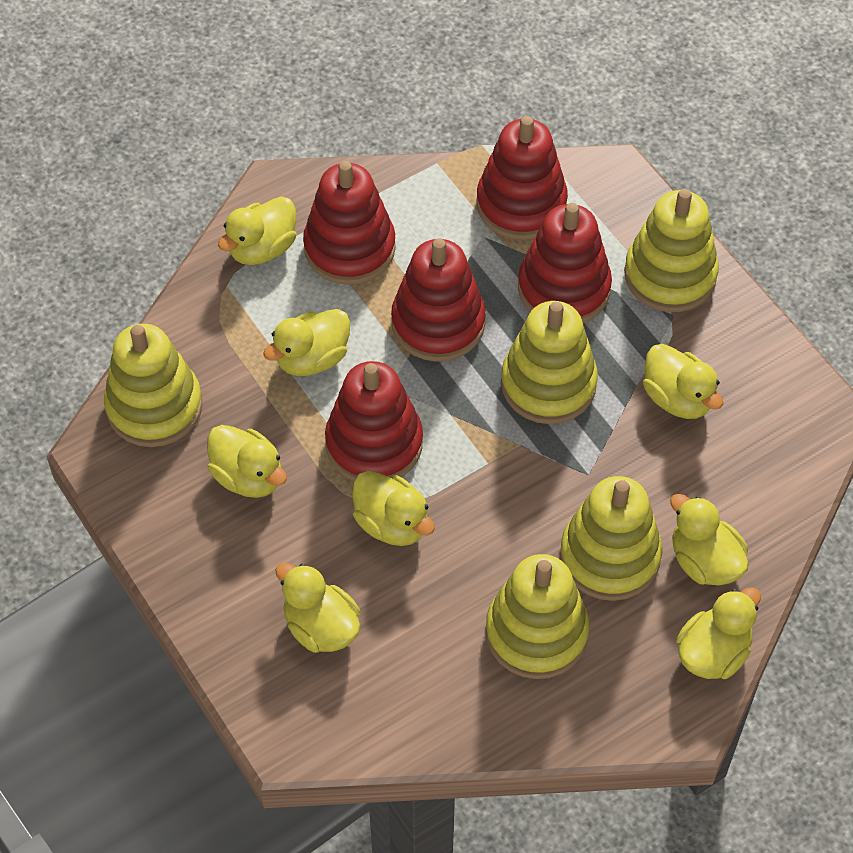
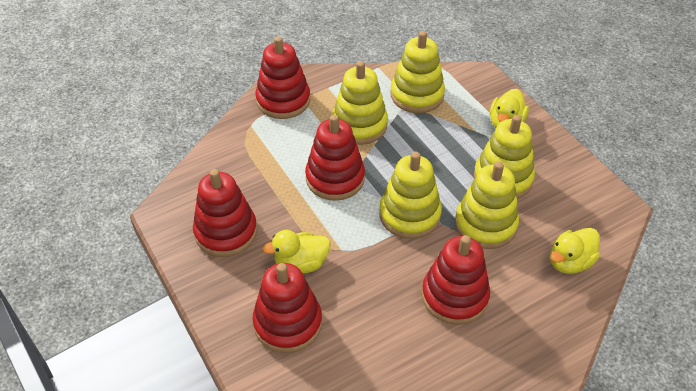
yellow duck: [207,425,287,498] [218,196,297,265] [263,309,350,376] [276,563,360,653] [352,471,435,546] [643,344,723,419] [670,494,748,585] [676,587,761,679] = 8 -> [262,230,331,273] [490,89,529,128] [550,228,600,274] = 3

